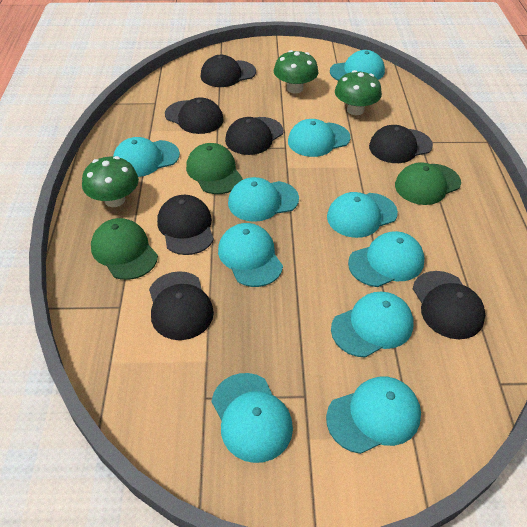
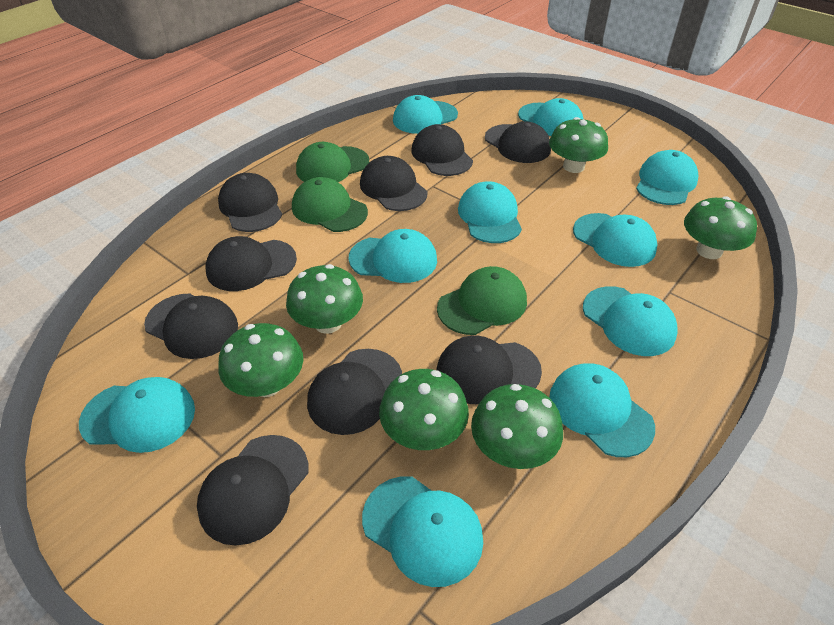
black cap: [149,271,214,340] [157,195,214,255] [165,97,224,134] [201,55,256,87] [225,117,283,155] [369,125,433,163] [413,271,485,339] = 7 -> [144,294,238,359] [197,435,308,546] [206,236,297,291] [218,173,282,232] [307,349,402,435] [360,156,428,211] [411,124,473,176] [437,335,542,404] [485,122,551,163] = 9
green mushroom: [82,156,139,207] [274,50,319,94] [335,70,382,115] = 3 -> [218,323,303,397] [286,264,363,334] [379,369,469,450] [471,384,563,469] [549,117,608,173] [684,196,757,259] = 6

